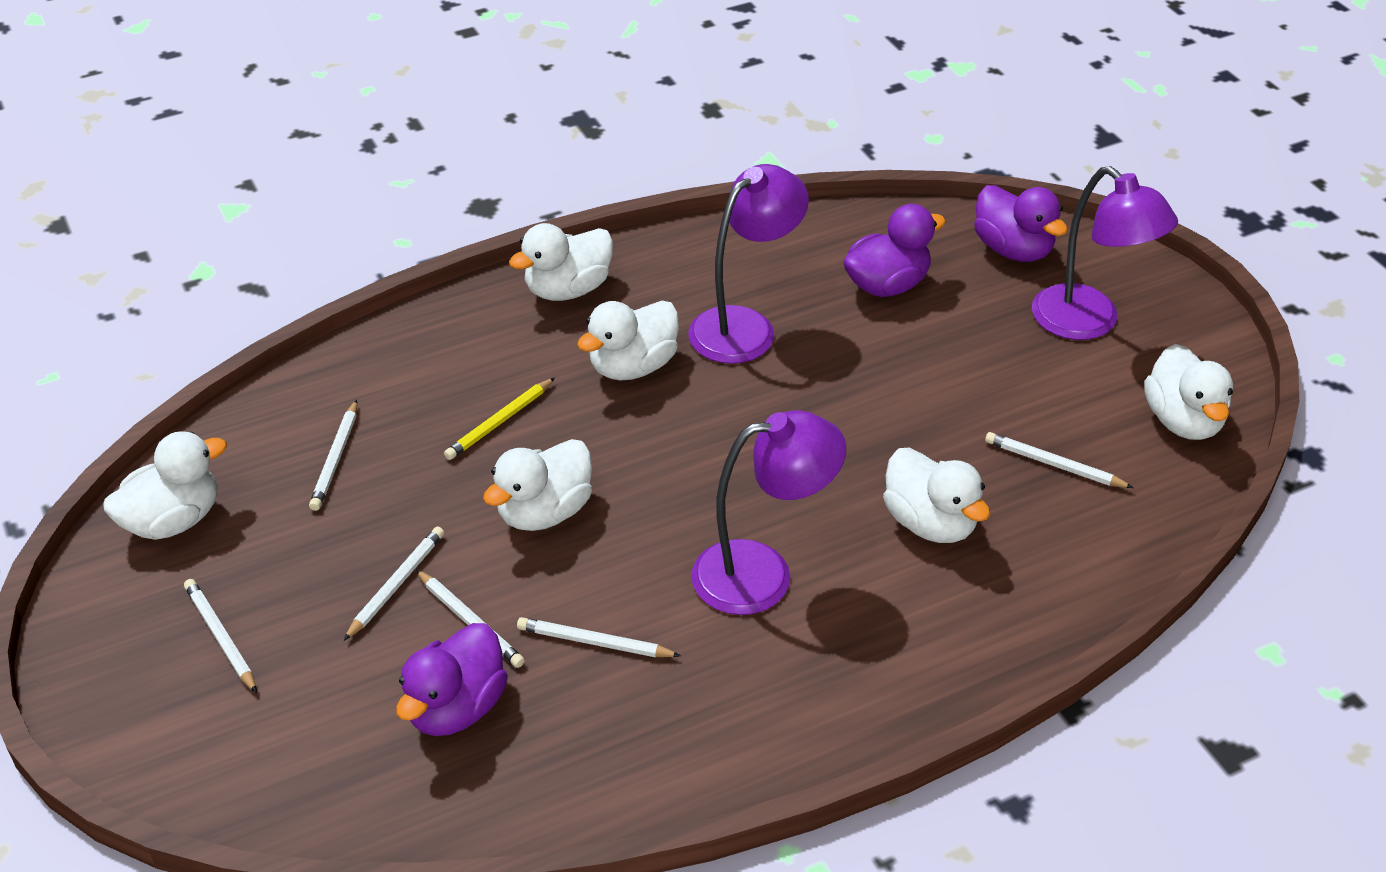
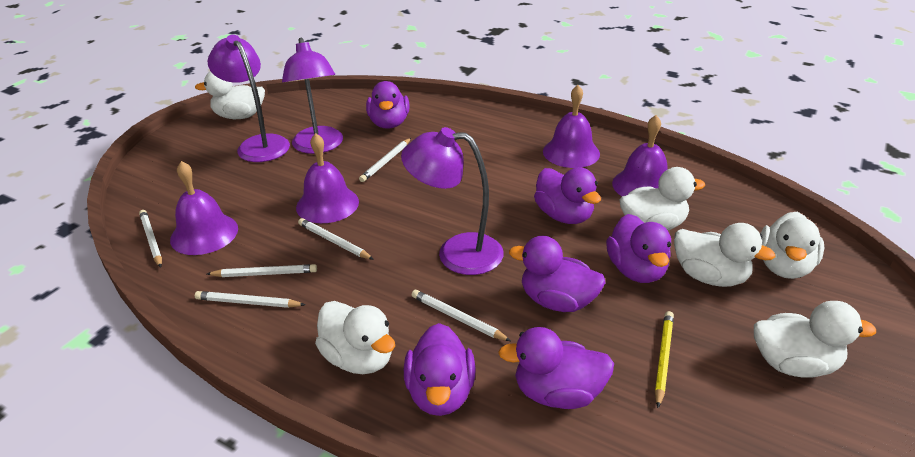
purple bell: none = 0 -> [170,161,238,255] [296,133,359,223] [543,85,600,168] [612,115,668,196] = 4
purple duck: [396,623,508,736] [843,204,946,297] [974,185,1068,262] = 3 -> [366,81,410,129] [404,323,476,416] [498,327,614,409] [509,236,606,312] [534,167,601,224] [606,214,671,283] = 6

